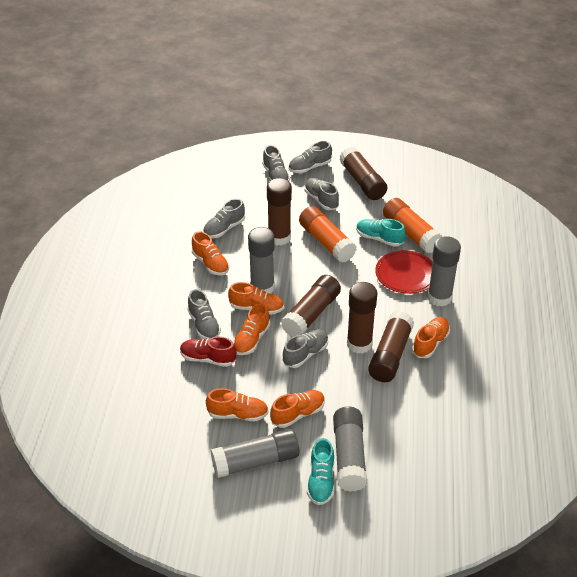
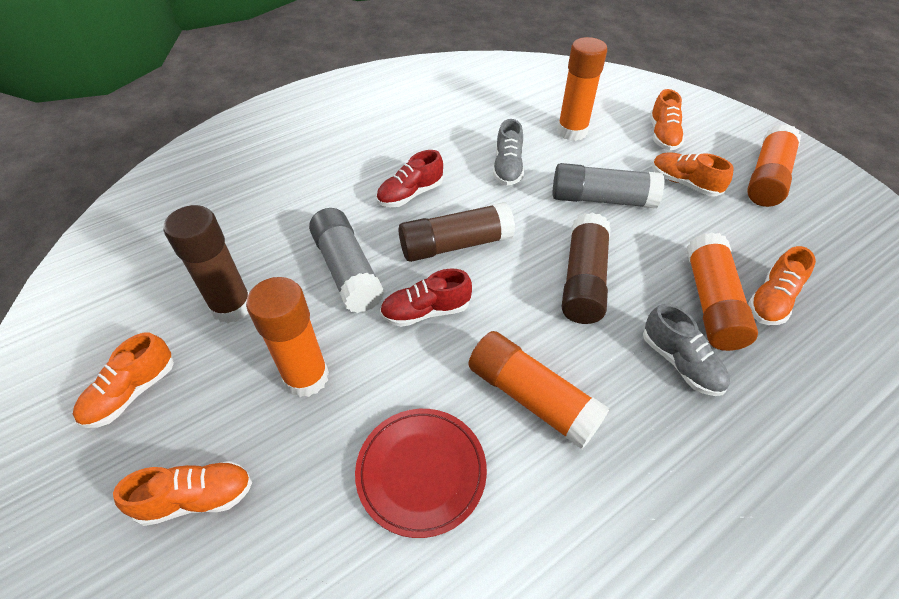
brown glue stick: [267,178,292,246] [281,275,341,337] [339,147,388,200] [347,282,377,354] [368,311,414,382] = 5 -> [163,205,249,323] [399,202,515,262] [562,212,611,324] = 3
grey glue stick: [211,429,300,478] [248,227,275,294] [333,407,367,492] [428,236,461,307] = 4 -> [309,208,384,313] [552,163,665,208] = 2
grey shoe: [187,289,221,339] [203,199,245,238] [262,145,290,181] [282,329,328,368] [288,141,332,173] [304,178,339,210] = 6 -> [493,119,524,186] [643,303,730,396] = 2
orange glue stick: [299,206,357,263] [383,198,442,253] = 2 -> [246,277,329,397] [468,331,609,449] [557,37,607,141] [687,232,758,351] [747,124,801,207] = 5
orange shoe: [192,232,229,276] [206,388,269,421] [228,282,284,315] [233,303,270,355] [270,390,325,428] [412,317,450,358] = 6 -> [73,332,174,428] [113,461,252,526] [650,89,684,151] [652,152,734,196] [748,246,816,325] = 5
red shoe: [180,337,236,367] = 1 -> [376,150,443,207] [380,269,472,327] = 2
turquoise shoe: [307,438,334,505] [356,219,406,247] = 2 -> none = 0

